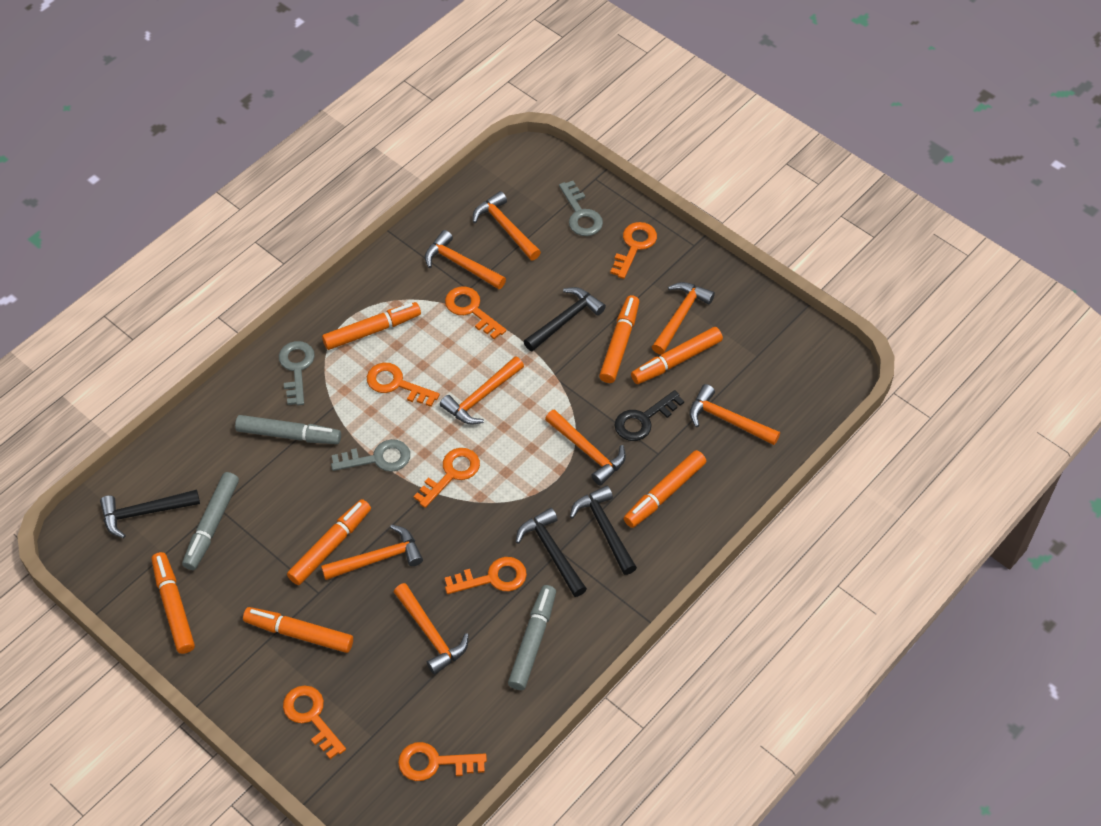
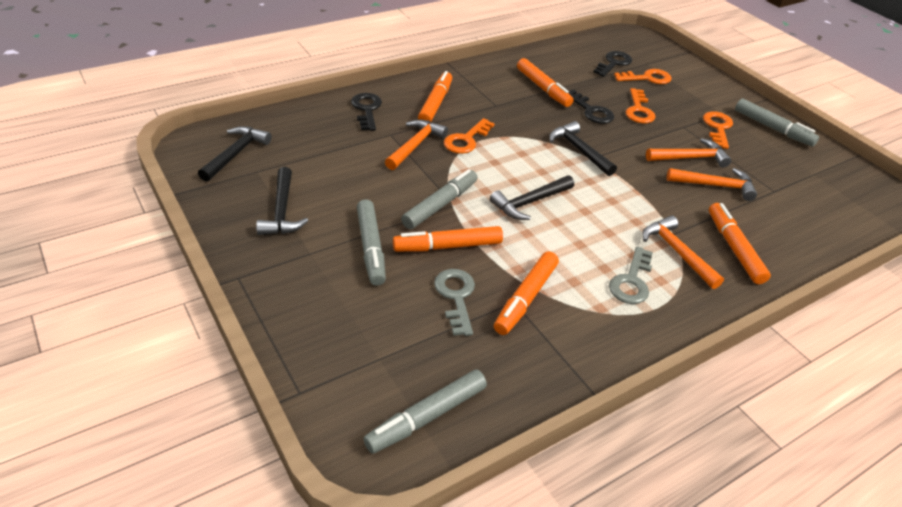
black key: [614,390,684,441] = 1 -> [351,93,382,131] [568,90,614,124] [593,51,632,77] = 3
grey key: [279,341,315,405] [331,439,410,472] [559,181,603,236] = 3 -> [434,269,475,336] [609,246,653,304] = 2
grey marker: [182,472,239,570] [235,415,341,444] [508,585,556,690] = 3 -> [357,199,386,286] [363,369,487,454] [401,169,478,229] [735,99,819,147] = 4
orange hammer: [321,525,423,580] [394,583,469,675] [425,230,506,289] [440,356,524,425] [473,191,541,260] [545,409,626,485] [652,282,715,354] [690,384,780,445] = 8 -> [385,120,448,170] [642,215,724,289] [646,138,731,168] [667,168,757,201] = 4
orange key: [283,685,346,759] [367,363,440,407] [398,742,487,781] [413,448,480,508] [445,286,506,339] [445,557,527,594] [610,222,657,279] = 7 -> [444,118,495,154] [614,69,672,84] [626,88,656,123] [703,111,733,149] = 4
orange marker: [152,552,195,654] [243,607,353,653] [287,499,371,585] [322,302,421,350] [599,295,639,383] [624,450,706,528] [631,327,723,384] = 7 -> [393,226,503,252] [418,71,452,122] [494,251,559,335] [517,58,574,107] [709,203,771,284] = 5

